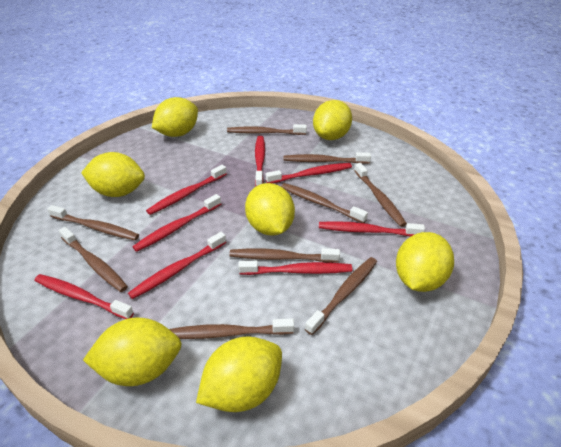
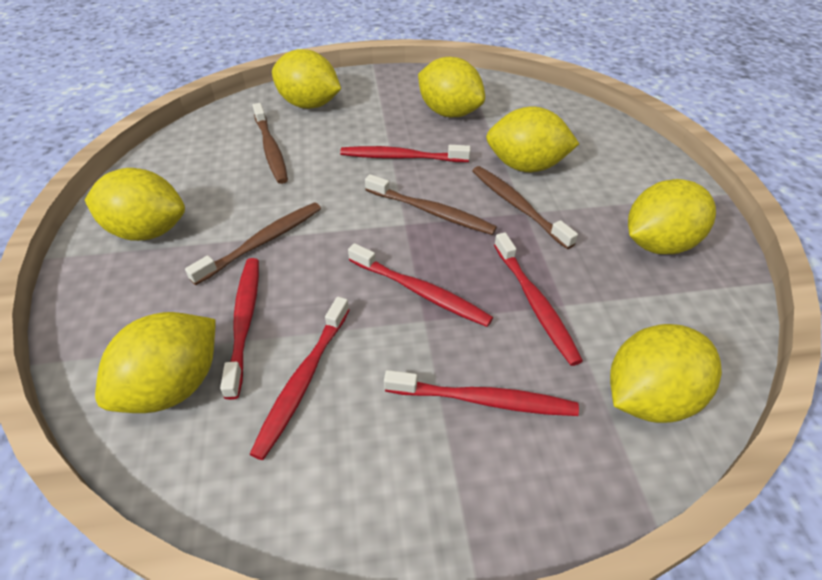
brown toothbrush: [47,205,139,240] [59,227,128,292] [169,318,294,339] [227,124,307,135] [229,248,340,263] [281,183,368,223] [283,152,371,164] [305,257,377,335] [354,163,407,227] = 9 -> [185,202,321,285] [252,103,288,184] [365,174,497,235] [472,166,578,249] = 4
red toothbrush: [34,274,134,319] [128,232,226,299] [132,194,221,252] [146,165,227,215] [238,261,352,275] [255,136,265,186] [266,163,352,183] [319,221,425,237] = 8 -> [220,258,259,400] [250,297,349,460] [340,145,471,162] [348,243,493,327] [384,370,579,416] [494,232,583,366] = 6

